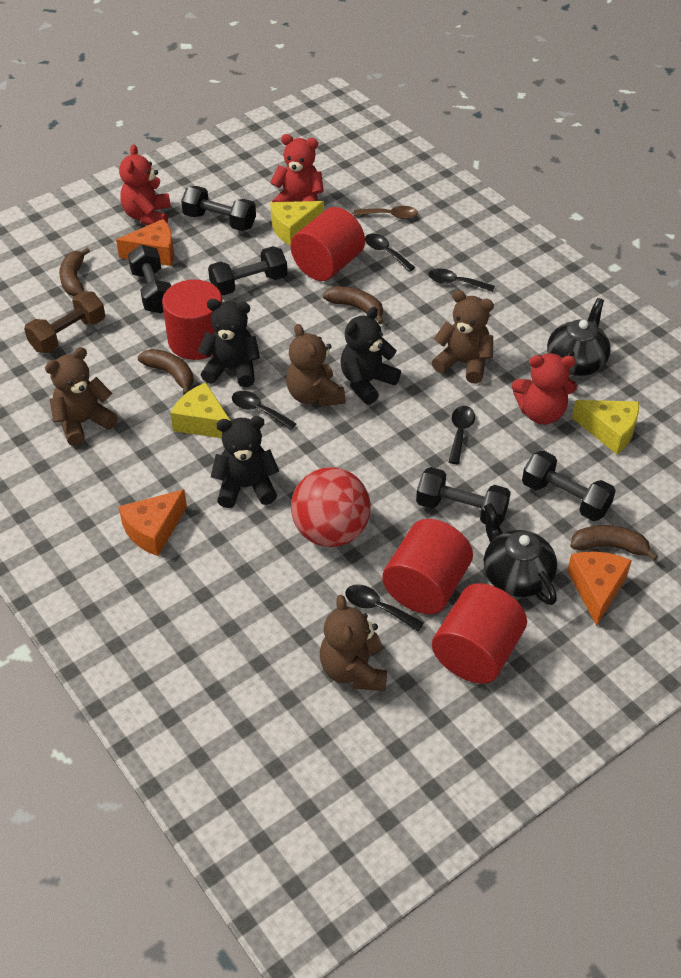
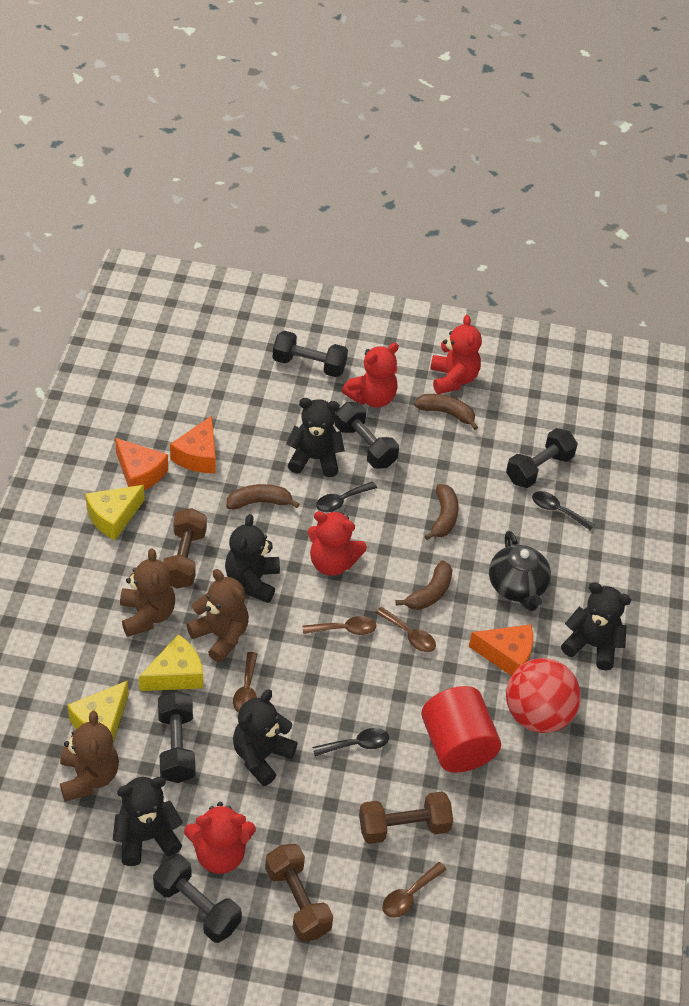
black spoon: [232,391,297,430] [345,584,424,631] [365,233,415,272] [428,268,495,292] [449,406,475,464] = 5 -> [312,728,389,756] [316,481,377,512] [532,491,594,531] = 3
black teapot: [484,503,557,605] [547,298,611,376] = 2 -> [489,531,551,611] = 1
black teddy bear: [197,299,260,387] [211,416,279,508] [341,307,401,405] = 3 -> [113,777,183,866] [225,514,280,603] [233,689,298,786] [286,398,345,477] [561,582,631,670] = 5
brown dumbbell: [24,291,105,353] = 1 -> [163,508,207,588] [265,844,333,942] [359,791,453,844] = 3
brown spoon: [354,206,418,219] = 1 -> [233,652,257,713] [303,616,376,635] [375,607,436,652] [382,862,447,918] = 4
brown teddy bear: [45,347,118,446] [286,324,345,407] [320,595,387,691] [432,290,494,384] = 4 -> [60,711,119,802] [120,548,175,637] [187,569,249,662] = 3
red cylinder: [162,280,222,360] [291,207,365,281] [382,519,473,614] [432,583,527,684] = 4 -> [421,686,501,773] = 1
red teddy bear: [119,145,171,225] [270,134,324,202] [512,353,577,425] = 3 -> [184,802,256,874] [308,511,367,576] [342,343,399,408] [430,315,482,394] = 4

